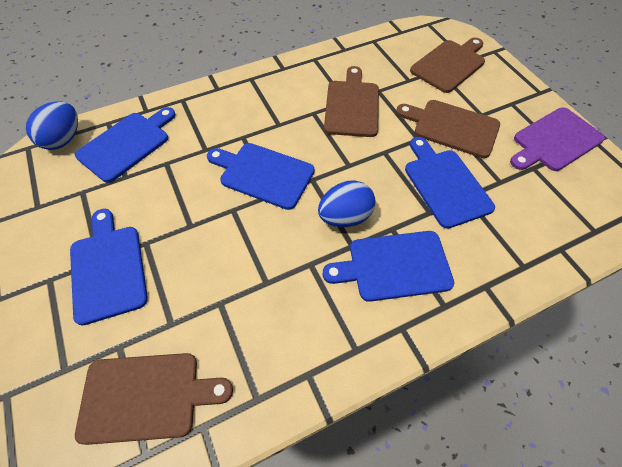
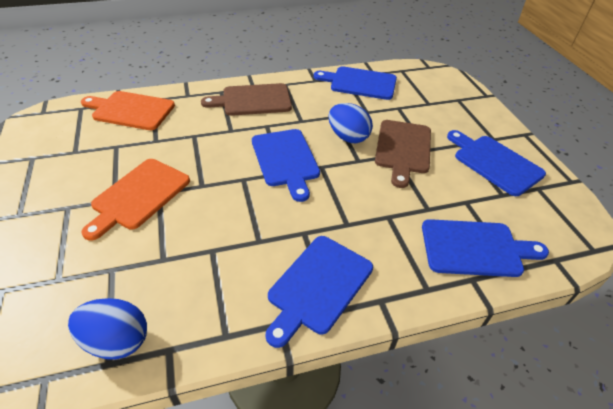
brown cutting board: [75,353,233,445] [324,66,379,137] [396,100,500,158] [410,38,485,93] = 4 -> [201,83,292,116] [375,120,431,188] = 2
orange cutting board: none = 0 -> [81,91,175,130] [81,159,190,241] = 2
purple cutting board: [510,107,605,171] = 1 -> none = 0

